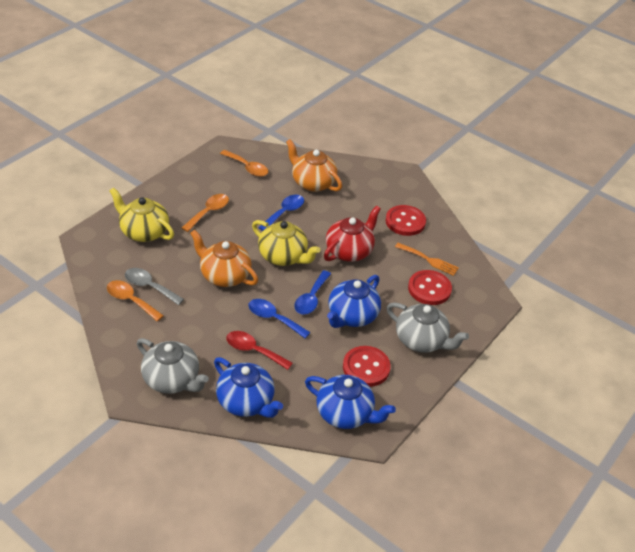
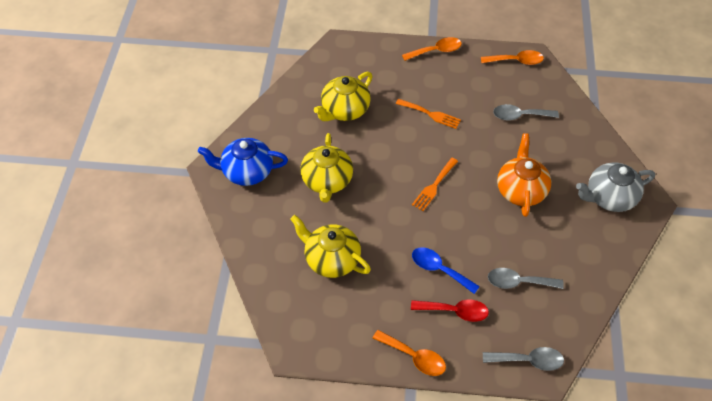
blue spoon: [249,299,311,338] [258,195,304,231] [294,270,331,315] = 3 -> [412,247,480,294] = 1
blue teapot: [214,357,283,418] [305,375,396,429] [327,275,381,328] = 3 -> [198,138,288,186] = 1
grey spoon: [125,268,184,305] = 1 -> [483,347,564,371] [488,268,564,289] [493,104,559,121] = 3
grey teapot: [137,338,209,394] [387,302,469,353] = 2 -> [576,162,655,212] = 1
orange fork: [395,243,459,276] = 1 -> [396,99,461,129] [412,158,458,211] = 2
orange teapot: [190,229,258,287] [286,139,342,192] = 2 -> [497,133,551,217] = 1
red button: [343,346,391,387] [385,205,426,236] [408,270,452,305] = 3 -> none = 0
red teapot: [324,206,381,262] = 1 -> none = 0
yellow teapot: [109,188,174,242] [252,220,320,266] = 2 -> [290,215,371,278] [300,133,353,203] [314,72,373,121] = 3

